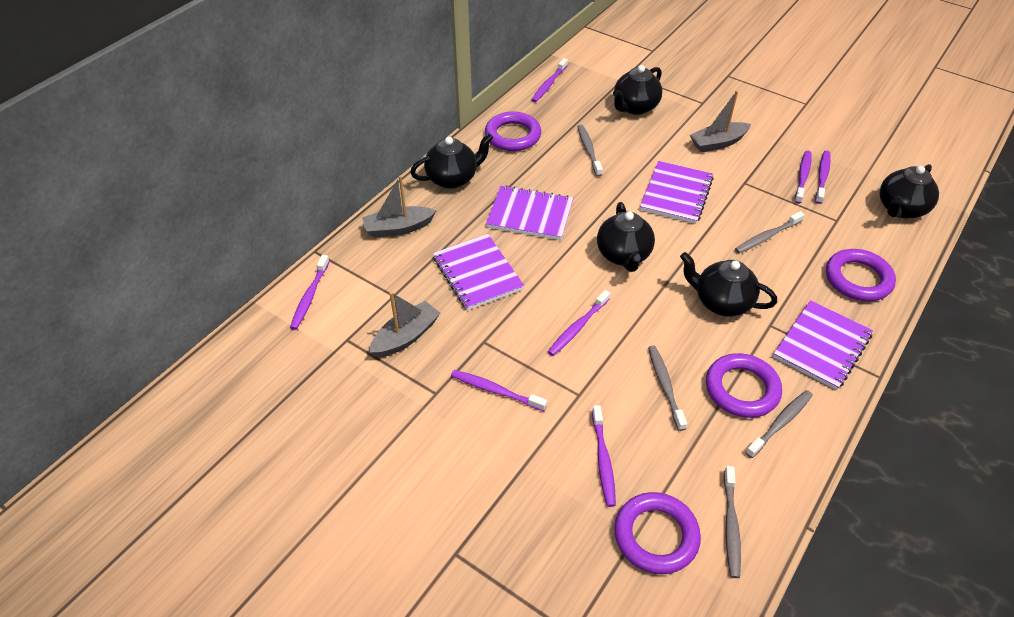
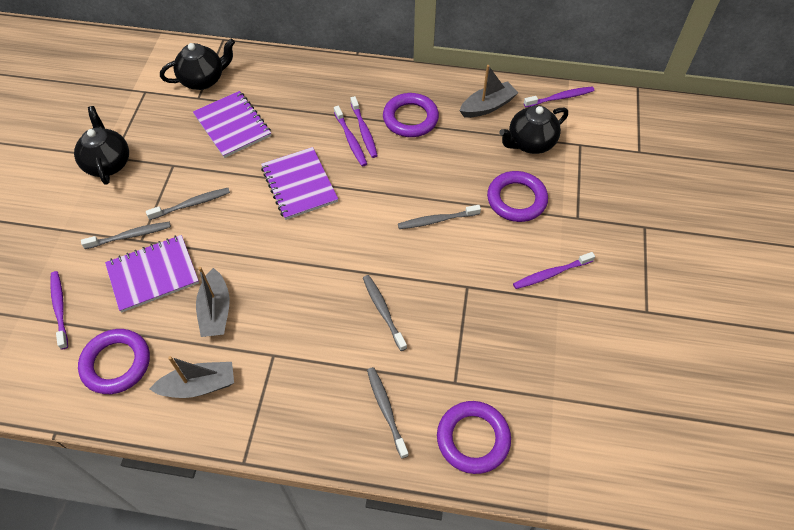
black teapot: [410,133,493,189] [597,202,655,272] [613,65,662,115] [680,252,777,317] [880,164,939,219] = 5 -> [74,106,129,185] [160,39,235,90] [499,105,568,154] = 3
purple notebook: [433,234,524,310] [486,185,573,240] [640,161,714,224] [773,300,873,390] = 4 -> [105,235,199,313] [193,91,271,158] [261,147,338,220] = 3
purple toothbrush: [290,255,330,330] [451,370,547,411] [531,58,568,102] [548,290,610,356] [592,405,616,507] [795,151,812,204] [815,150,831,204] = 7 -> [50,271,68,350] [334,106,367,166] [350,96,378,158] [513,252,595,289] [524,86,594,107] = 5

